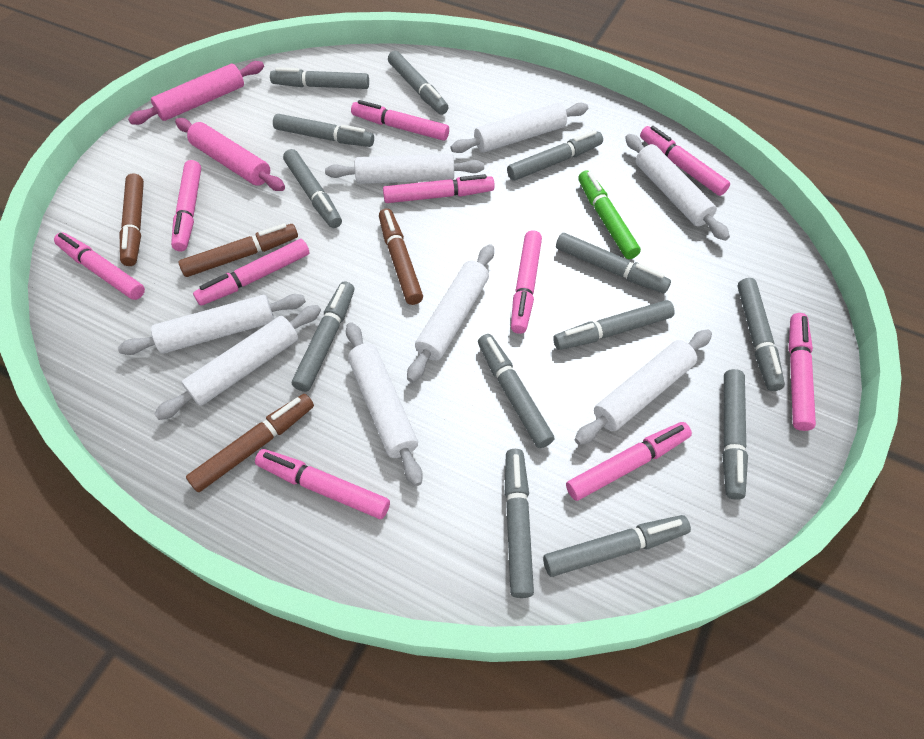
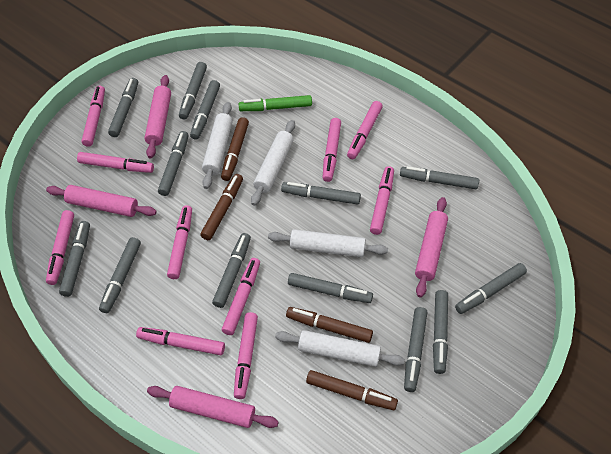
pink rolling pin: [128,61,264,125] [175,118,285,191] = 2 -> [46,185,157,217] [144,75,171,158] [147,386,279,428] [415,197,448,298] = 4
white rolling pin: [118,294,306,355] [154,305,321,420] [325,154,484,184] [346,322,423,486] [407,244,494,382] [451,103,588,153] [575,330,712,445] [625,134,730,241] = 8 -> [202,102,233,189] [251,120,295,206] [268,229,388,257] [275,330,405,367] = 4

